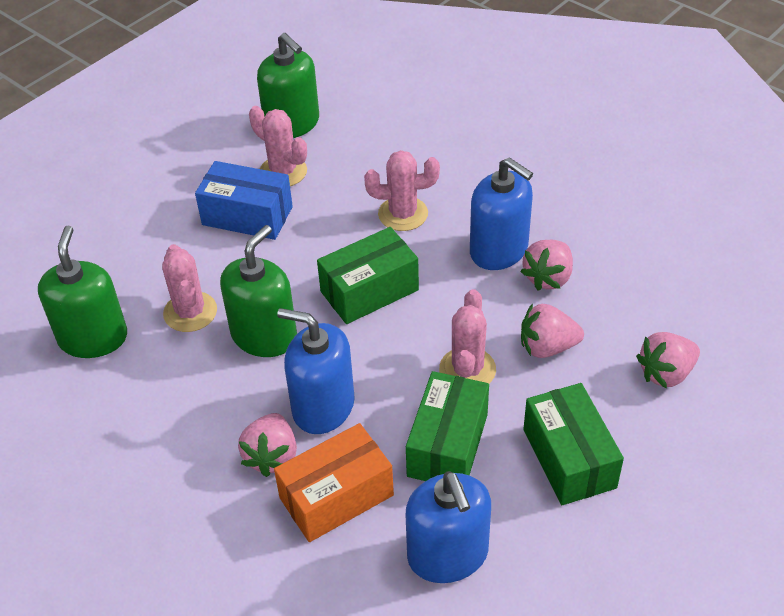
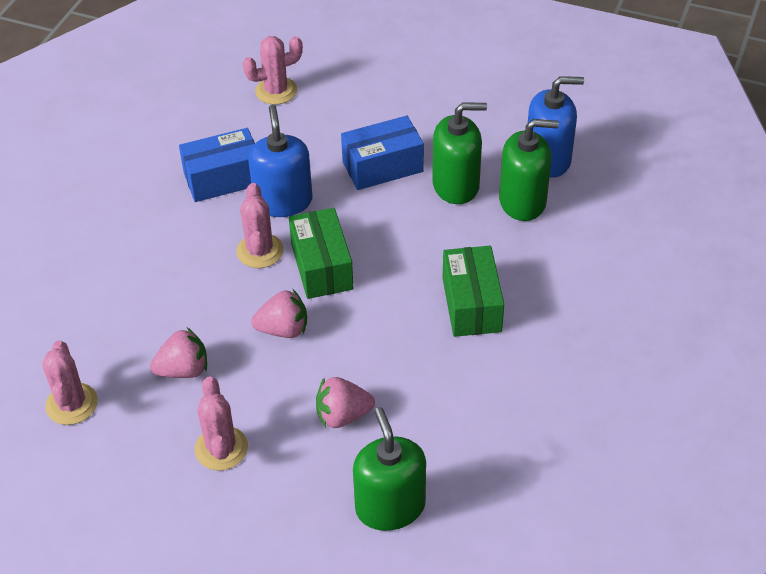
blue box: [195,161,293,240] = 1 -> [179,128,255,202] [341,116,424,190] = 2
blue soap dispenser: [277,308,355,434] [405,471,491,583] [470,157,533,270] = 3 -> [248,105,312,217] [528,76,584,178] = 2
green box: [317,227,419,324] [406,371,489,481] [523,383,624,505] = 3 -> [289,208,354,299] [443,246,504,337] = 2
orange box: [274,423,394,542] = 1 -> none = 0
pink strawberry: [238,413,297,477] [521,240,573,290] [521,303,584,358] [636,332,700,388] = 4 -> [150,328,207,378] [251,289,307,338] [316,377,375,428] = 3

